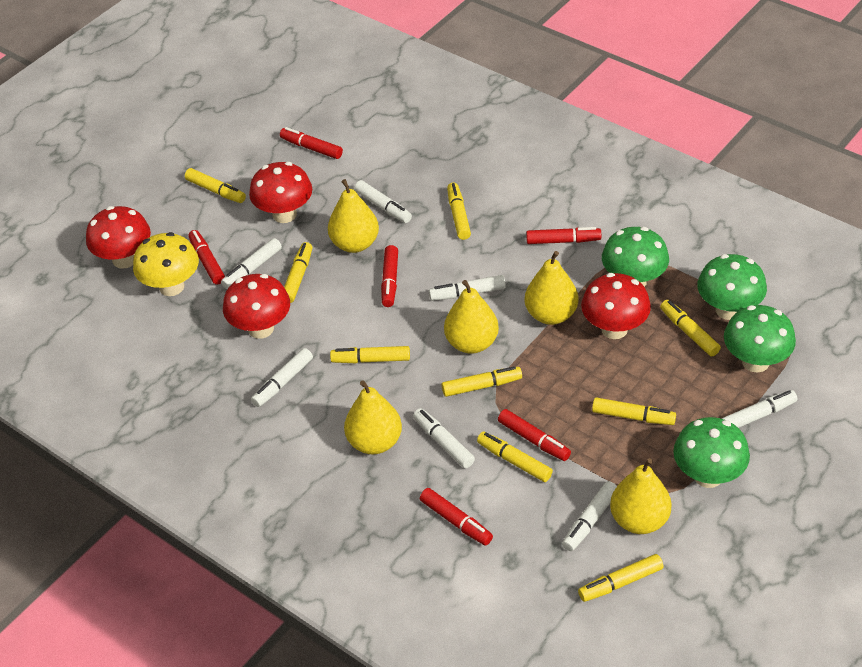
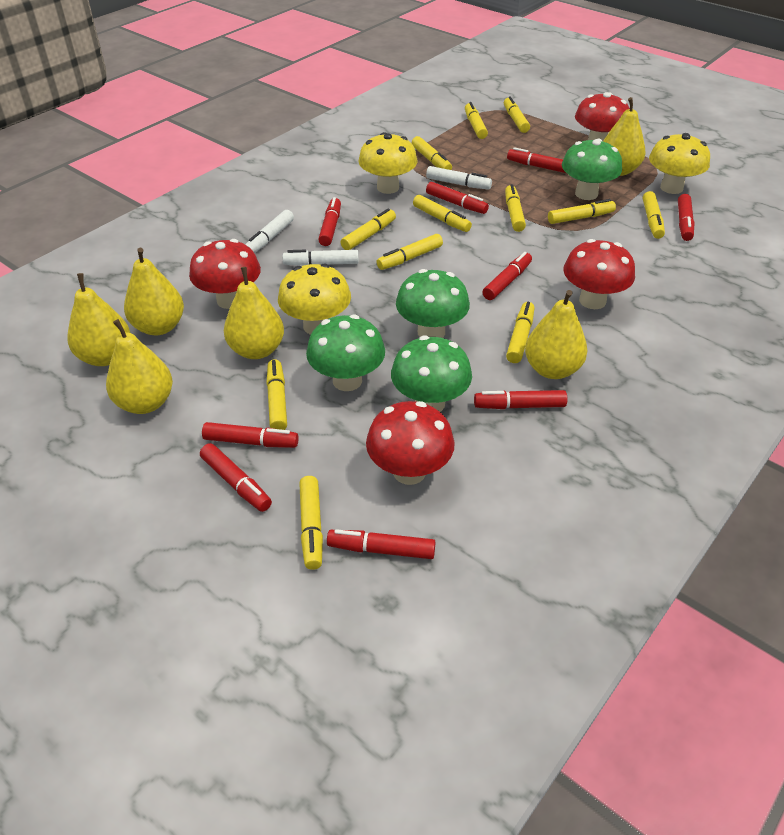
red marker: [188,230,225,285] [280,127,343,159] [381,245,398,307] [420,488,493,546] [498,409,571,461] [526,227,601,244] = 6 -> [200,443,272,512] [202,422,299,448] [318,197,341,246] [327,529,436,559] [426,182,489,214] [474,390,567,409] [483,252,532,300] [507,147,566,173] [678,194,695,241] = 9
white marker: [221,238,282,289] [251,348,313,407] [354,180,412,223] [413,408,475,468] [429,275,506,301] [562,481,617,551] [722,390,797,428] = 7 -> [245,210,294,253] [283,250,359,266] [426,166,492,190] = 3
yellow marker: [185,168,246,203] [284,242,312,303] [330,346,410,364] [442,366,522,397] [447,183,471,240] [477,431,553,482] [578,554,664,602] [592,398,676,425] [660,300,721,356] = 9 -> [266,359,287,430] [299,476,323,570] [341,208,396,250] [377,234,443,270] [412,136,452,170] [413,195,472,232] [465,102,488,139] [504,96,530,133] [505,184,526,232] [506,302,535,363] [548,199,616,224] [643,191,665,239] = 12
yellow mushroom: [133,232,199,296] = 1 -> [278,263,351,335] [359,132,417,194] [649,133,710,194] = 3
yellow pear: [328,179,379,253] [344,380,402,454] [444,280,499,354] [525,251,579,325] [610,458,672,534] = 5 -> [67,273,130,366] [106,319,173,414] [124,248,184,335] [224,267,284,359] [525,290,588,379] [603,97,646,176] = 6

